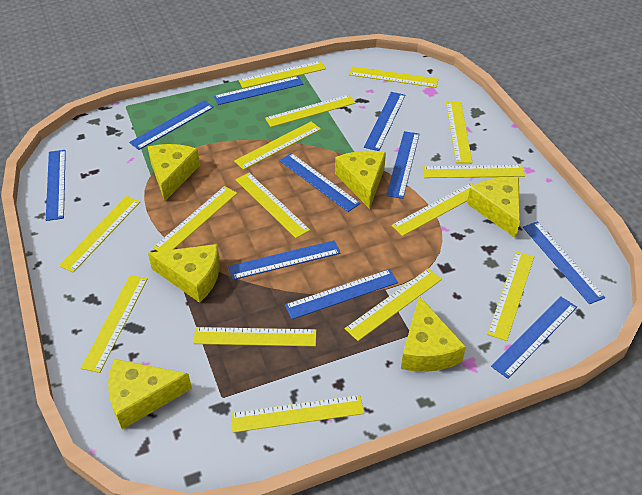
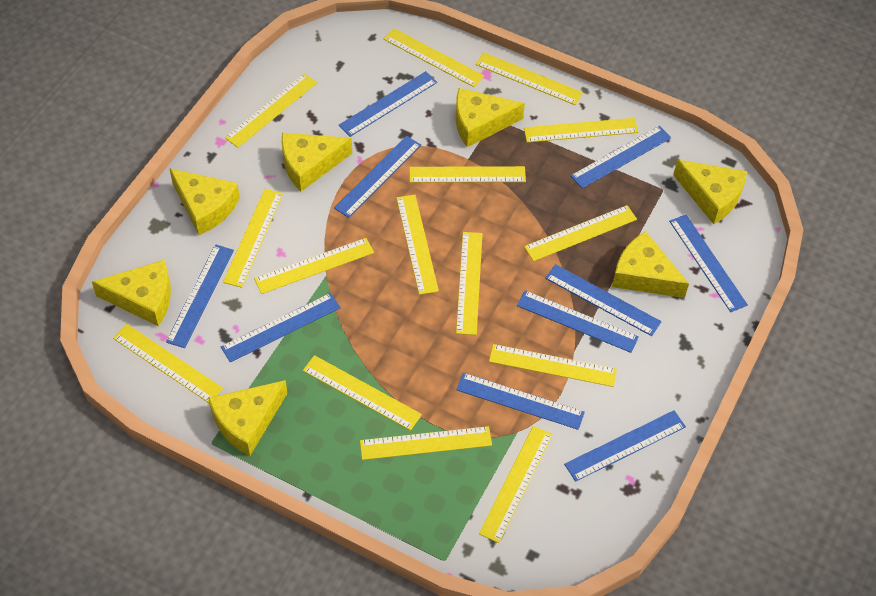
yellow cheese: [108,359,192,430] [148,144,200,201] [148,244,220,303] [335,151,386,209] [401,296,466,372] [467,177,520,238] = 6 -> [92,260,171,326] [169,168,240,235] [208,380,287,456] [282,133,352,192] [456,88,525,147] [612,231,689,298] [673,160,747,224] = 7

